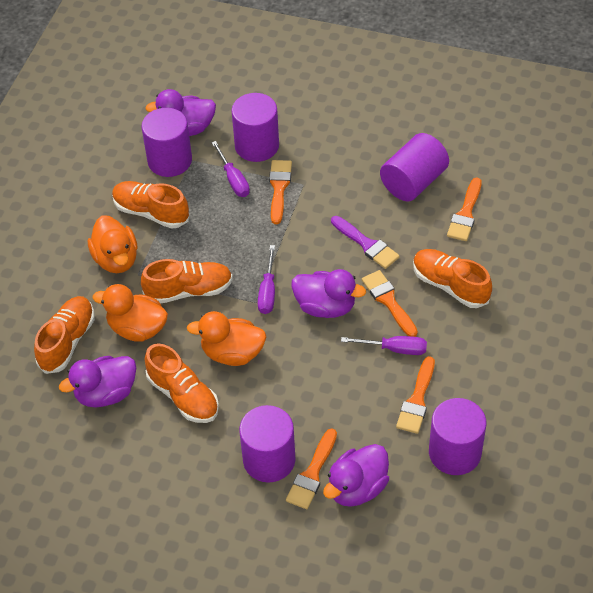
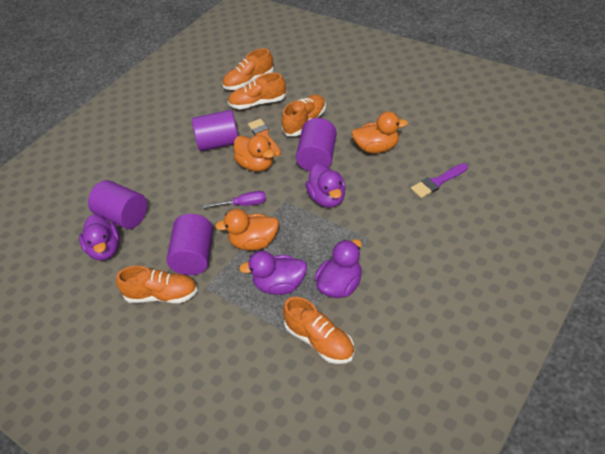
orange brush: [269,160,292,224] [286,428,337,509] [362,270,418,337] [396,356,435,434] [447,177,482,241] = 5 -> [248,119,281,156] = 1
purple cylinder: [141,108,192,177] [231,93,279,162] [239,405,296,483] [380,133,449,201] [429,398,486,475] = 5 -> [88,180,147,229] [167,214,213,275] [192,110,238,151] [296,118,337,172] = 4
purple screwdriver: [211,141,250,197] [258,245,275,314] [341,336,427,355] = 3 -> [203,191,266,208] = 1

